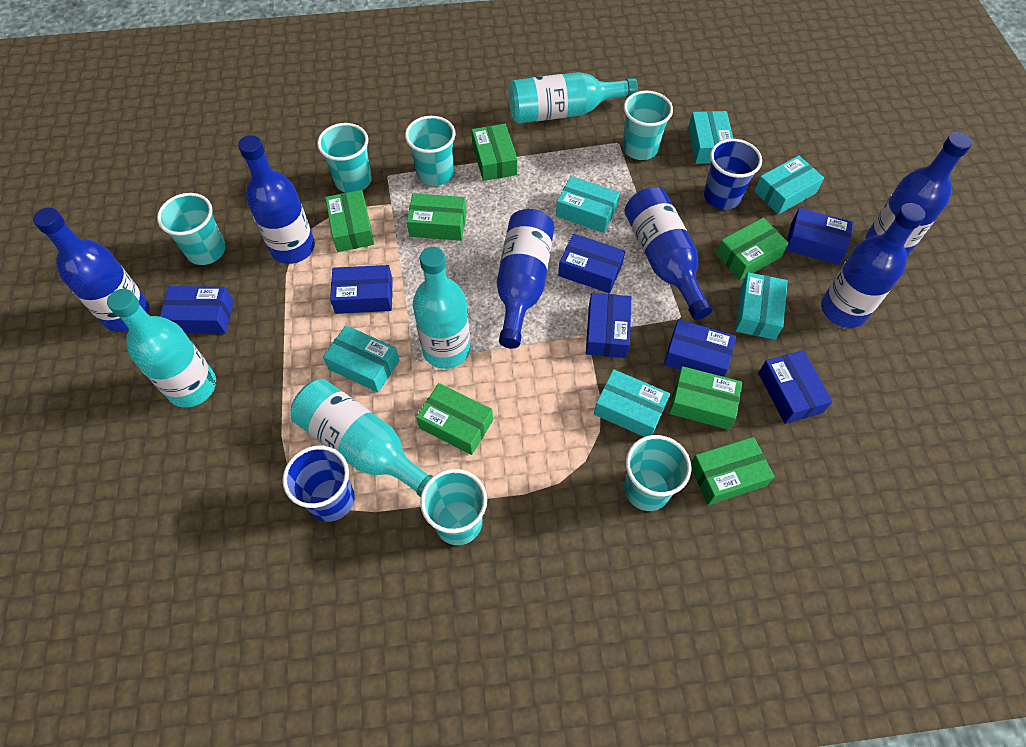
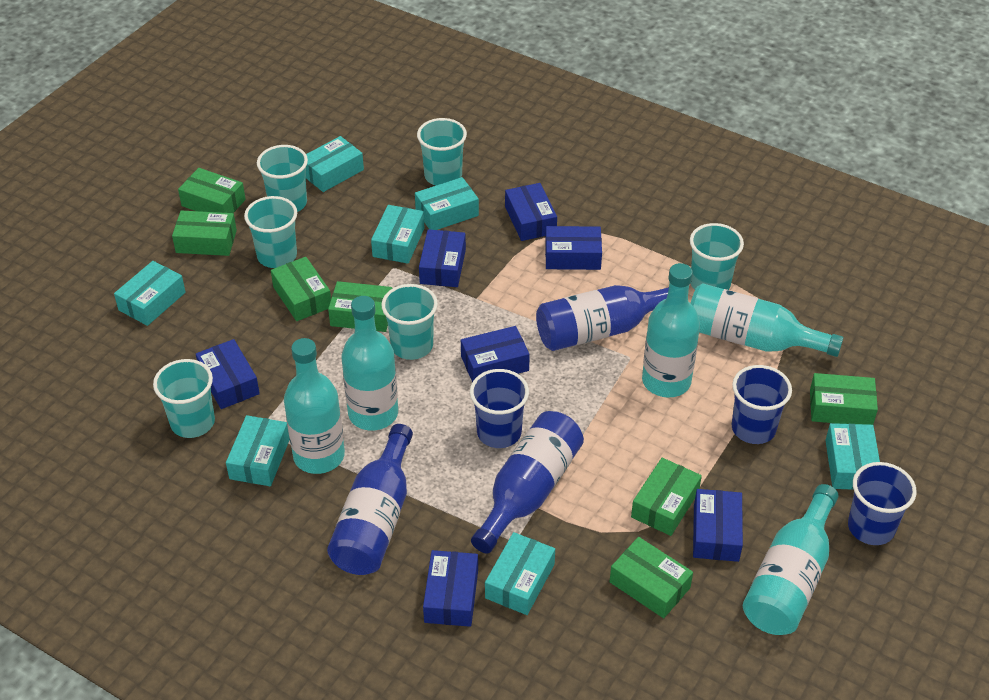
blue bottle: [33,207,149,332] [238,135,315,264] [497,209,554,349] [624,187,712,320] [821,203,925,328] [865,132,972,256] = 6 -> [327,424,413,575] [471,411,584,554] [536,285,669,351] = 3
blue cup: [282,446,355,522] [704,139,762,210] = 2 -> [470,369,529,448] [732,365,792,444] [848,462,917,545] = 3
turquoise bottle: [107,289,216,408] [290,379,433,497] [413,247,471,369] [509,72,638,123] = 4 -> [284,338,345,474] [342,296,398,431] [642,263,700,398] [691,283,843,357] [743,484,838,635] = 5
turquoise box: [323,325,400,392] [556,176,620,233] [594,369,670,437] [688,111,733,164] [735,272,788,340] [754,155,824,214] = 6 -> [114,261,186,326] [226,415,290,486] [305,136,364,192] [371,205,424,264] [415,177,479,230] [485,532,555,615] [825,423,880,490] = 7

